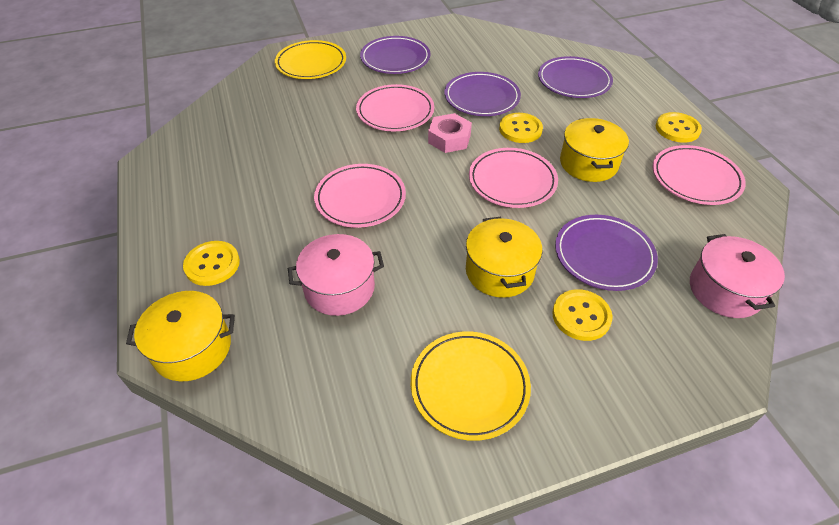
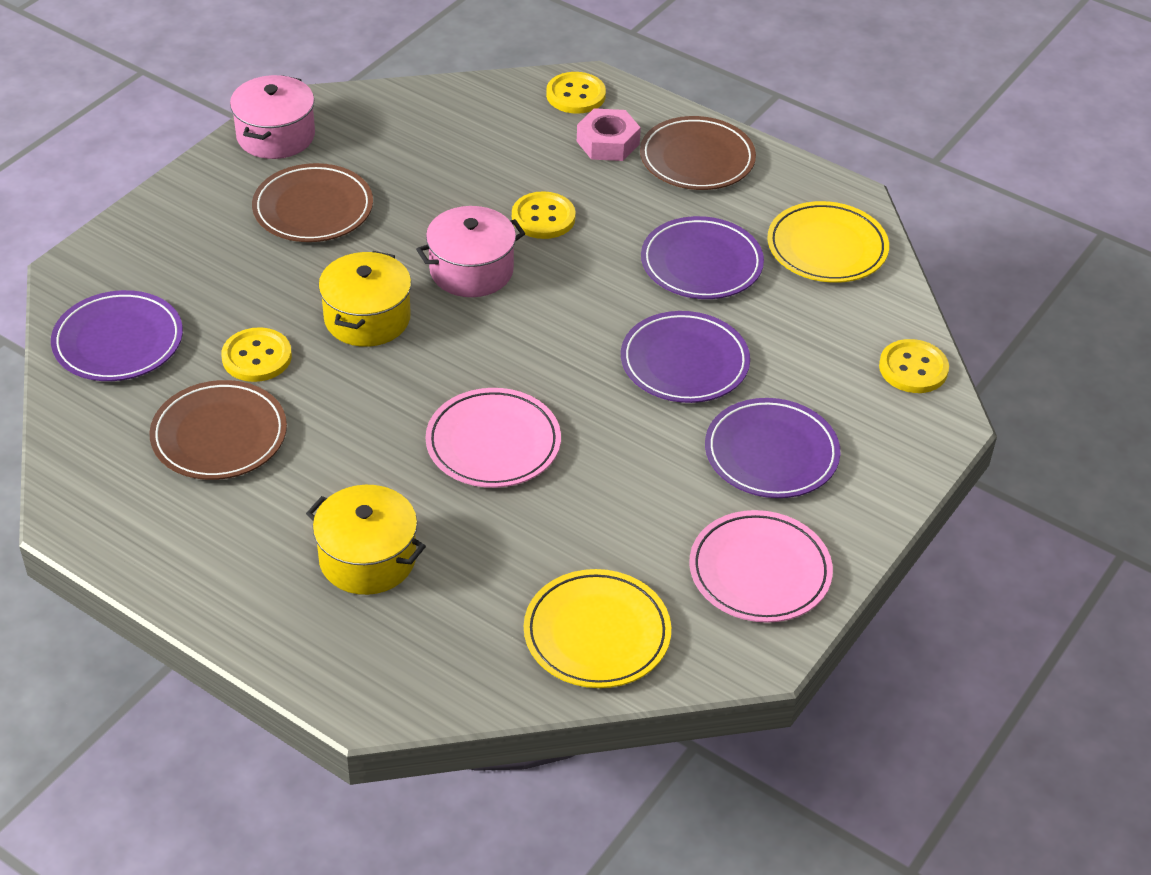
brown plate: none = 0 -> [149,380,287,480] [252,163,373,242] [640,116,756,190] = 3
pink plate: [314,164,406,228] [356,84,434,131] [469,148,558,208] [652,145,746,205] = 4 -> [426,388,561,488] [689,510,833,623] = 2
yellow pot: [126,291,235,381] [466,217,542,298] [560,118,629,182] = 3 -> [306,485,426,595] [318,251,411,347] = 2

